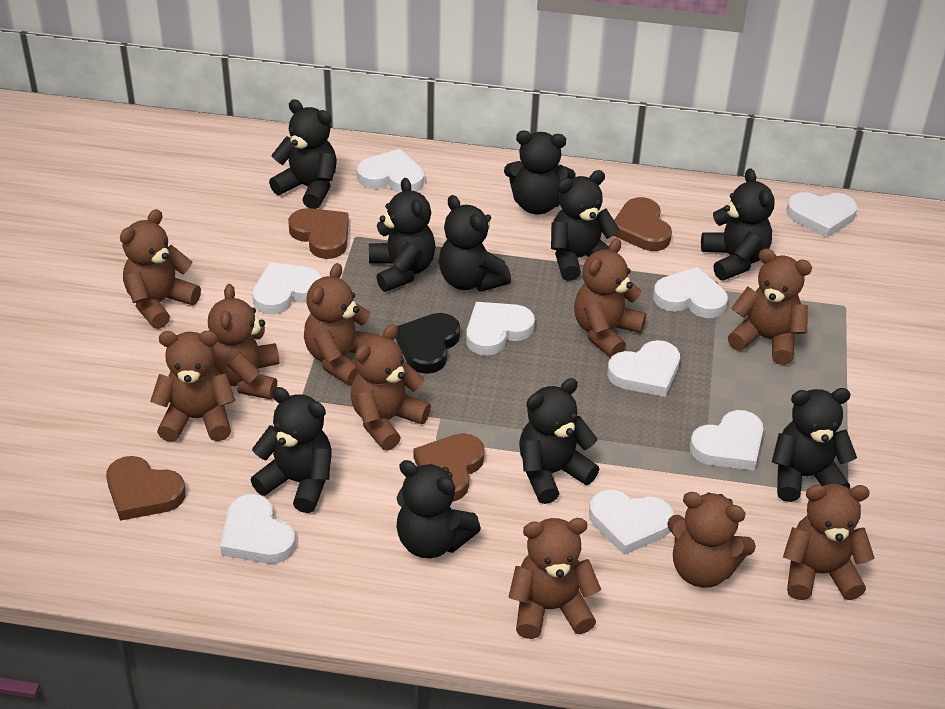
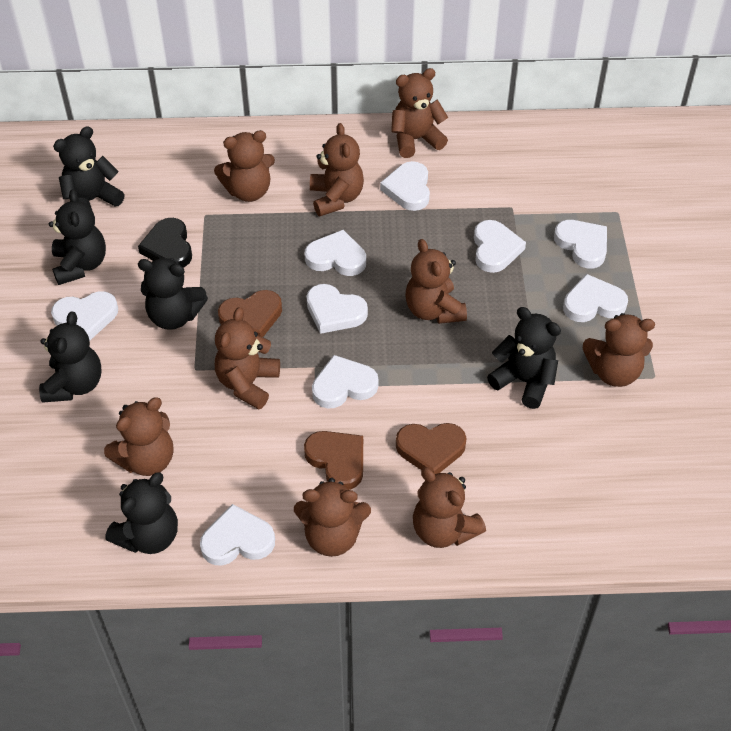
black teddy bear: [251,387,332,513] [269,99,337,209] [369,178,436,292] [396,460,481,558] [439,195,511,292] [504,131,576,214] [519,378,599,504] [551,170,620,281] [701,168,774,280] [772,388,857,502] = 10 -> [39,311,102,403] [49,190,106,285] [53,126,124,209] [105,472,178,554] [138,258,208,330] [487,307,561,409] = 6
brown heart: [106,456,186,521] [288,208,349,259] [414,433,485,502] [613,197,672,251] = 4 -> [218,290,282,337] [304,431,363,490] [396,423,467,474] = 3
brown teddy bear: [120,209,201,329] [150,331,235,442] [208,284,280,399] [304,263,379,385] [351,324,431,451] [508,518,601,639] [574,238,646,357] [667,492,756,588] [728,248,812,365] [783,484,874,600] = 10 -> [104,397,173,476] [214,130,275,202] [215,307,280,409] [294,478,371,557] [310,123,364,216] [391,68,448,158] [406,239,467,324] [413,467,486,548] [583,313,655,387] = 9

